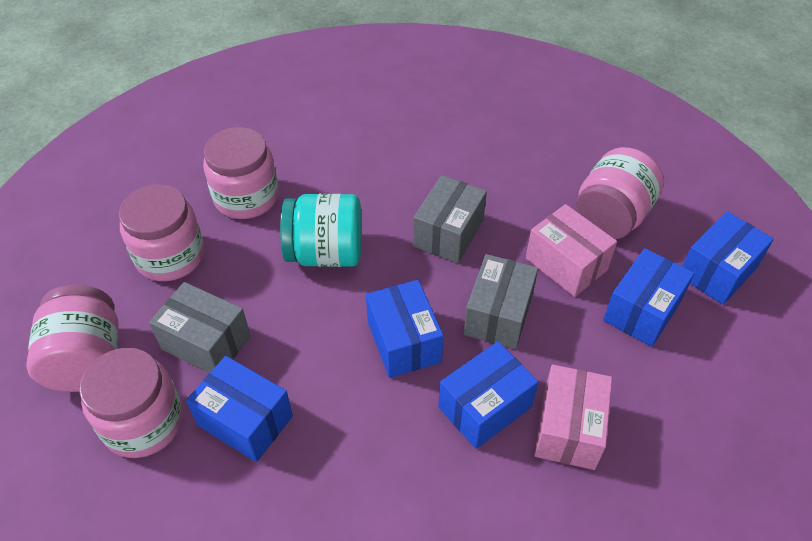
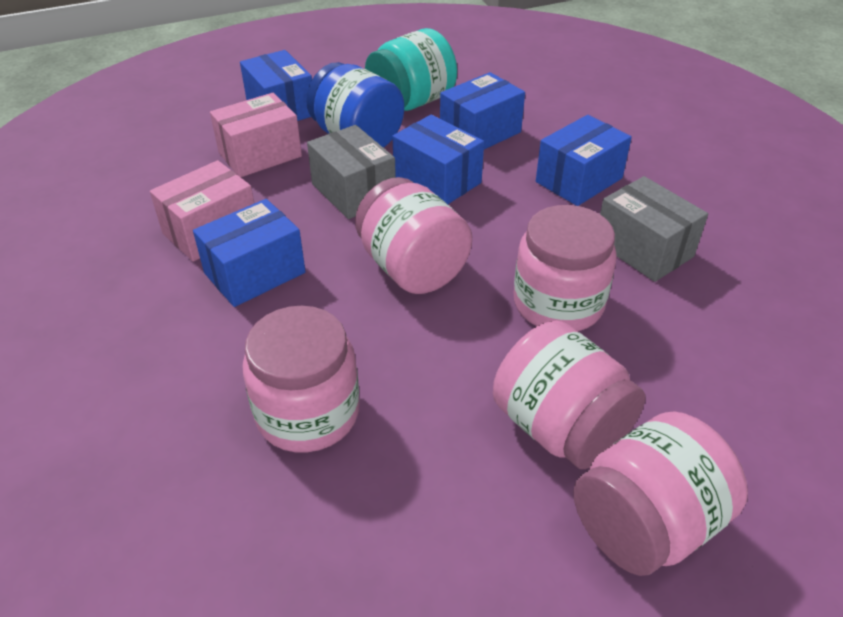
blue jar: none = 0 -> [306,62,404,148] = 1
grey box: [149,282,251,373] [413,175,487,263] [464,254,538,349] = 3 -> [307,125,396,219] [600,176,708,282] = 2

